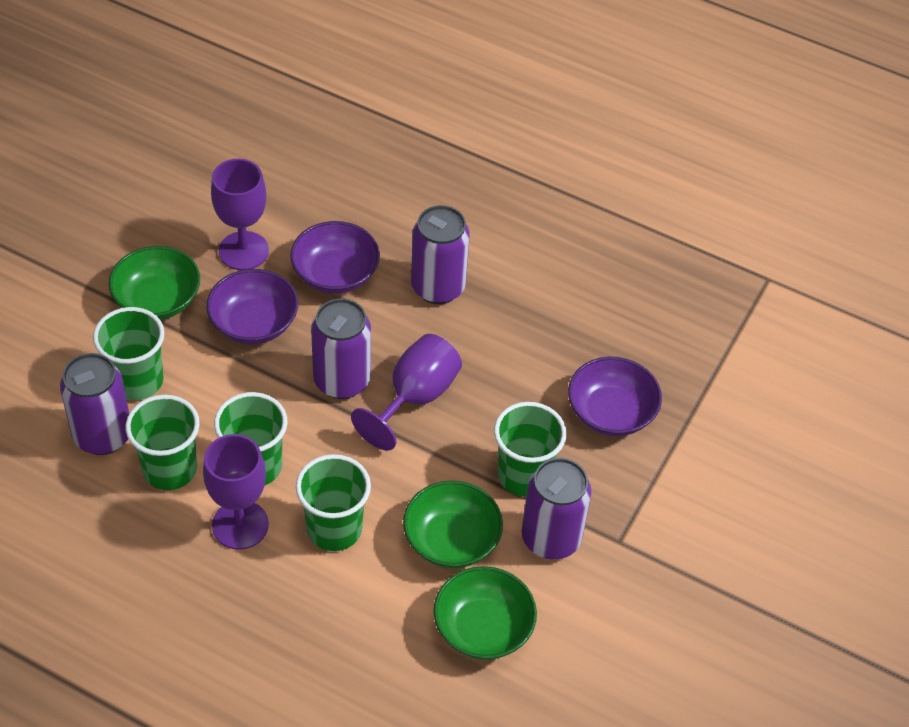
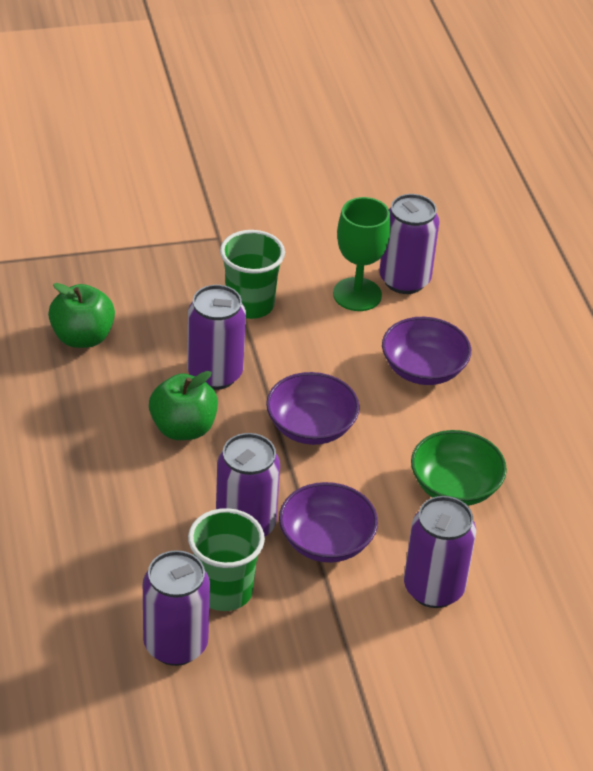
green apple: none = 0 -> [48,283,115,348] [149,371,218,440] = 2
green bowl: [109,246,200,320] [403,480,503,568] [433,566,537,660] = 3 -> [411,430,507,506] = 1
green cup: [93,307,165,400] [125,395,200,490] [214,392,287,485] [296,454,371,551] [494,402,567,497] = 5 -> [188,508,265,611] [220,230,285,319] = 2
green goblet: none = 0 -> [333,197,391,311] = 1
purple can: [60,353,129,455] [311,299,371,399] [411,205,470,304] [522,458,592,559] = 4 -> [143,550,210,666] [187,285,246,390] [216,433,280,537] [379,194,439,294] [404,496,476,608] = 5
purple goblet: [203,434,269,550] [211,159,269,270] [351,334,462,451] = 3 -> none = 0

